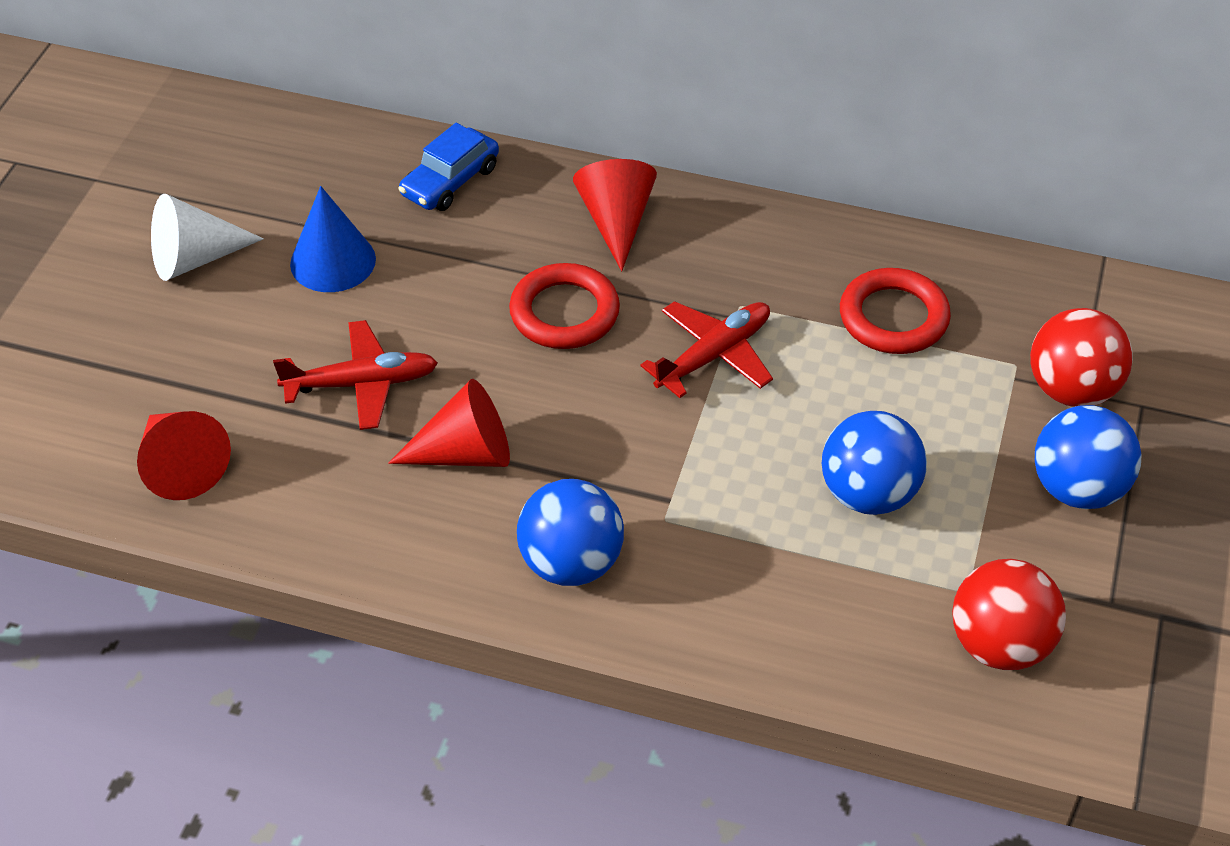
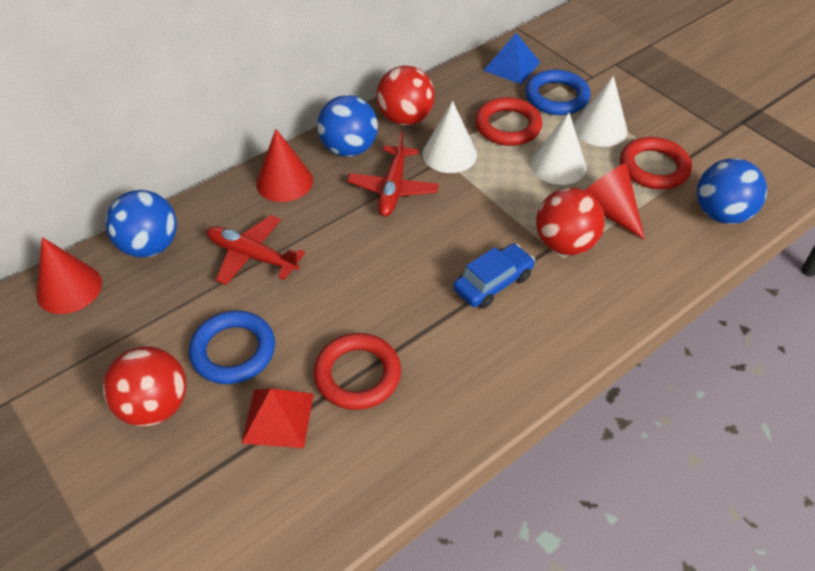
blue cone: [290,186,376,292] = 1 -> none = 0
blue pyramid: none = 0 -> [483,33,540,85] = 1
blue ring: none = 0 -> [189,310,275,384] [525,70,591,115] = 2
red ball: [952,559,1066,670] [1030,308,1133,407] = 2 -> [103,346,186,426] [376,66,435,125] [536,188,605,255] = 3
red pyramid: none = 0 -> [241,388,314,448] = 1
red ring: [509,263,620,349] [840,268,951,354] = 2 -> [314,333,401,410] [475,97,543,146] [620,137,692,189] = 3
white cone: [151,194,264,281] = 1 -> [422,101,477,173] [531,113,586,185] [574,75,628,147] = 3

